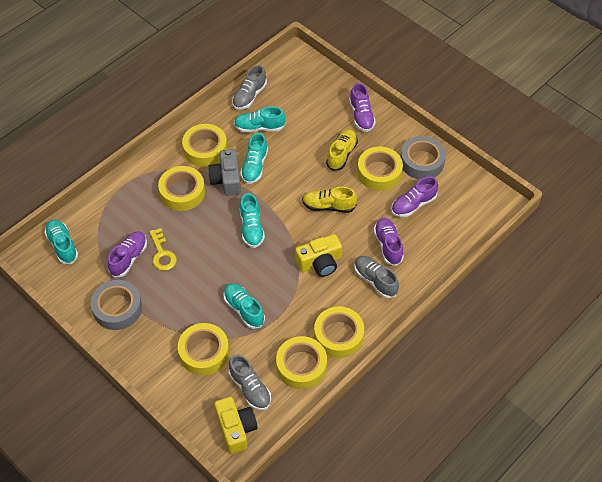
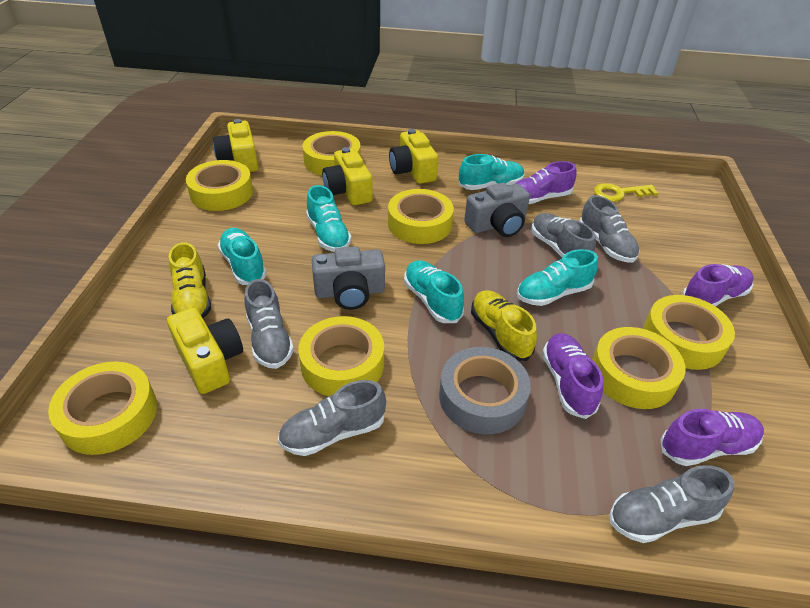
grey camera: [208,149,241,196] = 1 -> [312,246,385,310] [464,182,530,237] = 2
grey shoe: [229,354,271,410] [232,65,267,110] [354,256,399,298] = 3 -> [244,279,294,369] [278,380,386,456] [531,213,596,257] [579,195,639,263] [609,465,734,543] = 5
grey tape: [91,280,142,330] [400,136,446,180] = 2 -> [439,347,531,434] = 1
yellow camera: [214,397,258,454] [295,234,342,277] = 2 -> [167,307,243,394] [213,119,258,172] [322,147,373,205] [389,129,438,184] = 4
yellow tape: [158,166,205,211] [178,323,229,375] [182,124,227,167] [276,336,327,389] [314,306,364,358] [357,147,403,191] = 6 -> [48,361,157,455] [186,160,253,211] [298,316,384,396] [303,131,361,176] [388,189,454,244] [592,327,686,409] [643,295,735,370] = 7

